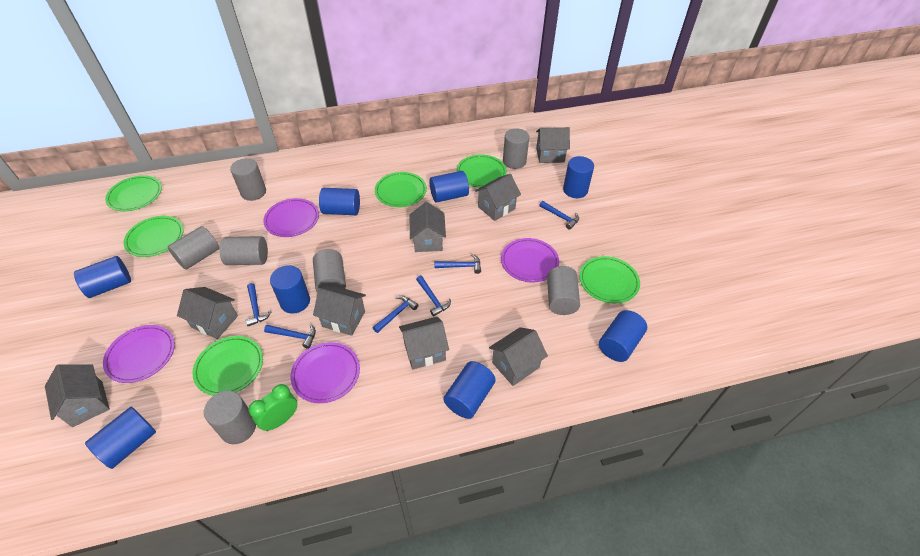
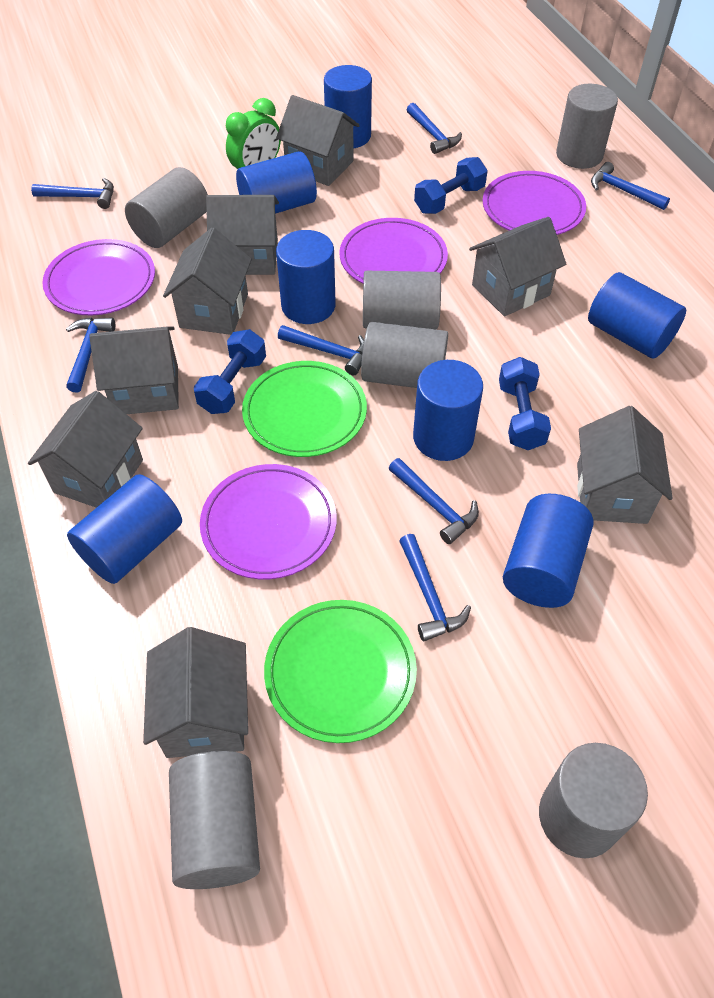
blue cylinder: [74,256,131,298] [85,407,156,469] [270,265,310,314] [319,188,360,215] [429,171,469,203] [443,361,496,419] [563,156,594,198] [599,310,647,362] = 8 -> [67,474,182,584] [236,151,317,214] [276,230,336,324] [324,65,372,148] [413,360,483,461] [503,494,593,608] [588,272,686,358] = 7
blue dumbbell: none = 0 -> [194,329,266,414] [414,157,488,214] [499,357,551,450] = 3
blue hammer: [246,283,271,326] [264,324,316,349] [373,296,418,333] [416,276,451,316] [434,254,481,274] [539,201,579,230] = 6 -> [31,178,114,209] [66,318,115,392] [278,325,364,375] [389,458,479,544] [399,534,471,641] [407,103,462,154] [591,162,670,210] = 7
green plate: [105,175,162,211] [123,216,184,257] [192,336,263,396] [375,172,427,207] [456,154,507,188] [579,256,640,303] = 6 -> [242,361,367,457] [264,600,417,743] = 2
grey cylinder: [168,226,219,270] [204,391,256,444] [219,236,268,265] [230,158,266,201] [313,249,346,293] [503,128,529,169] [547,266,580,315] = 7 -> [125,167,208,248] [169,751,260,889] [361,322,448,388] [363,271,441,329] [539,743,648,858] [556,84,618,169] = 6

